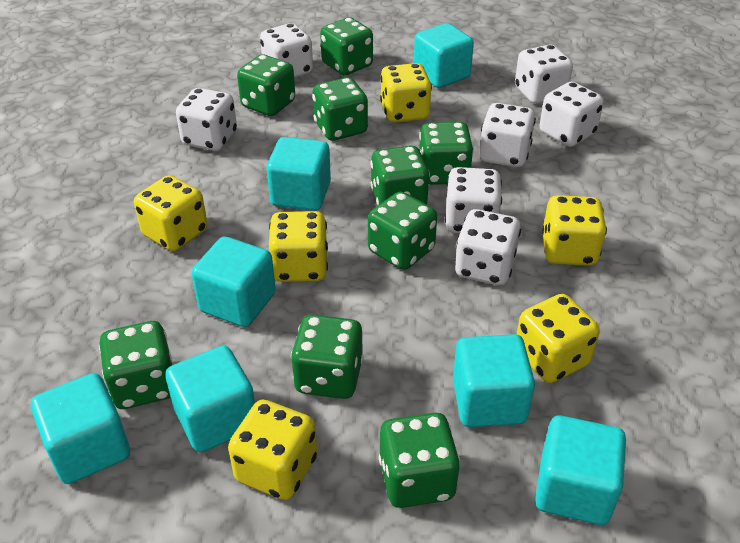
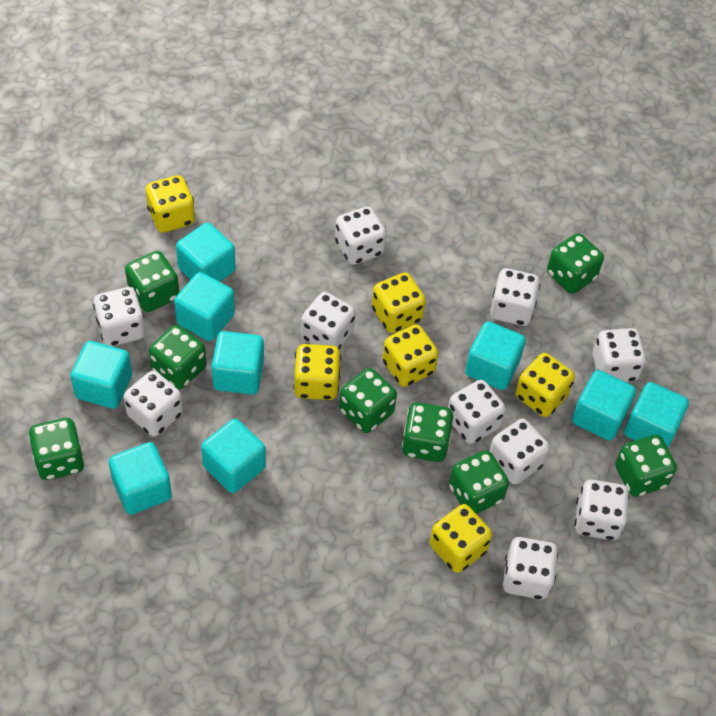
green dice: [99,321,172,409] [237,54,295,116] [291,315,363,399] [312,77,368,141] [320,17,373,75] [368,192,437,270] [370,146,430,205] [379,413,460,508] [419,122,474,185] = 9 -> [28,418,85,480] [125,251,179,312] [149,325,206,389] [339,368,397,433] [402,402,453,462] [449,450,509,514] [547,233,604,294] [615,435,677,497] = 8
turquoise cube: [31,373,130,484] [165,346,255,452] [191,236,276,327] [267,137,331,211] [414,23,474,88] [453,334,535,427] [535,416,626,525] = 7 -> [70,341,132,409] [109,442,172,515] [174,272,235,341] [176,223,236,282] [201,419,266,493] [211,331,264,395] [465,321,526,390] [572,370,636,441] [624,382,689,448] = 9
white dice: [176,88,237,151] [260,23,313,78] [445,167,502,233] [455,209,521,285] [479,103,536,167] [515,44,573,104] [540,82,604,147] = 7 -> [93,287,145,346] [124,371,183,436] [301,292,355,349] [335,206,386,265] [448,380,506,444] [489,419,549,484] [490,268,541,326] [503,537,558,599] [575,480,629,540] [592,328,646,382] = 10

